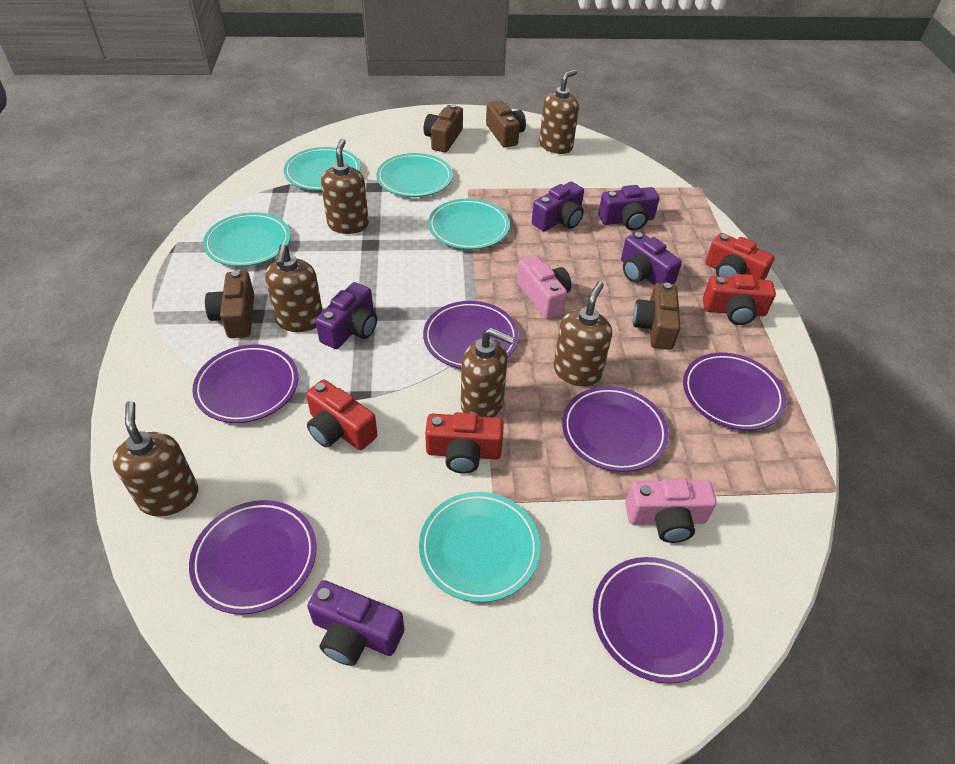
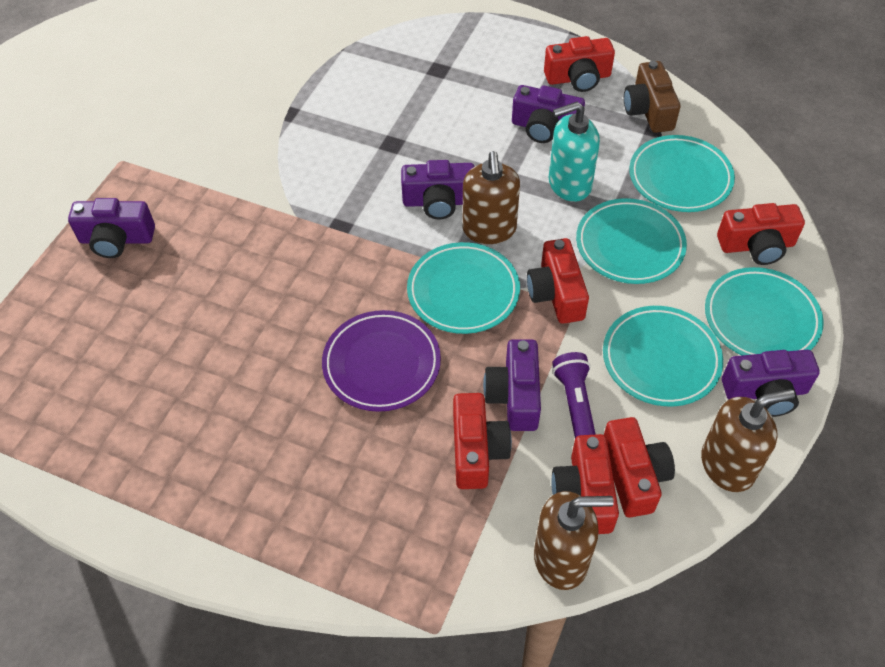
brown camera: [205,271,254,338] [424,104,463,152] [486,100,526,147] [633,283,681,350] = 4 -> [624,61,680,133] = 1
brown soap dispenser: [113,401,198,517] [265,244,323,332] [321,139,369,234] [461,328,515,417] [539,69,579,154] [554,282,612,386] = 6 -> [463,151,520,244] [534,491,614,590] [701,389,795,492] = 3
pink camera: [517,255,571,319] [625,478,716,543] = 2 -> none = 0
purple flashlight: none = 0 -> [552,352,596,438] = 1
purple plate: [189,500,317,614] [192,344,298,423] [423,301,519,369] [562,386,669,472] [593,557,724,683] [683,353,786,431] = 6 -> [322,310,441,412] = 1
red camera: [306,379,378,450] [425,412,504,474] [703,274,776,325] [705,233,774,280] = 4 -> [453,393,512,489] [527,238,589,324] [544,36,615,92] [551,434,619,534] [604,417,675,517] [717,203,805,265] = 6
turquoise soap dispenser: none = 0 -> [549,102,600,202] = 1

